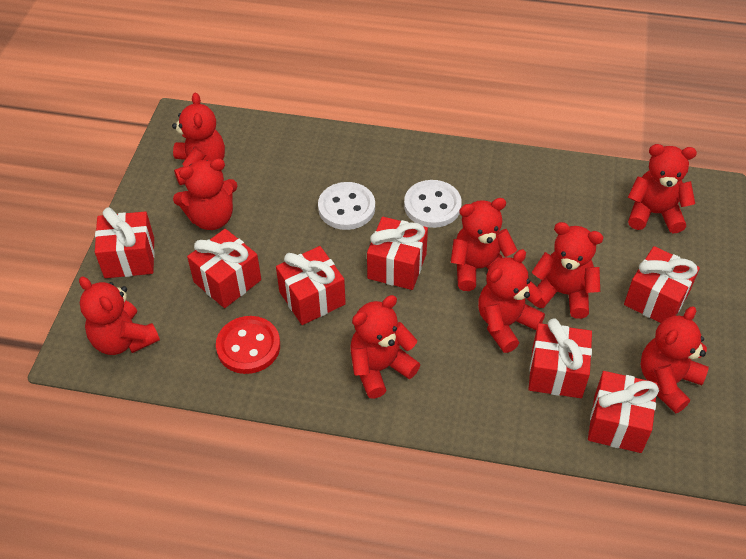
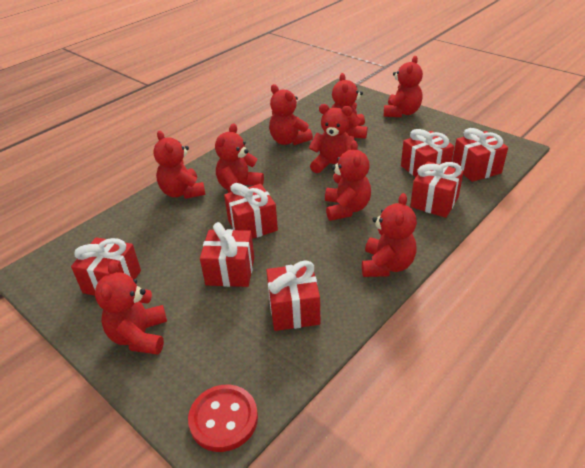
white button: [318,182,375,230] [404,180,462,228] = 2 -> none = 0

